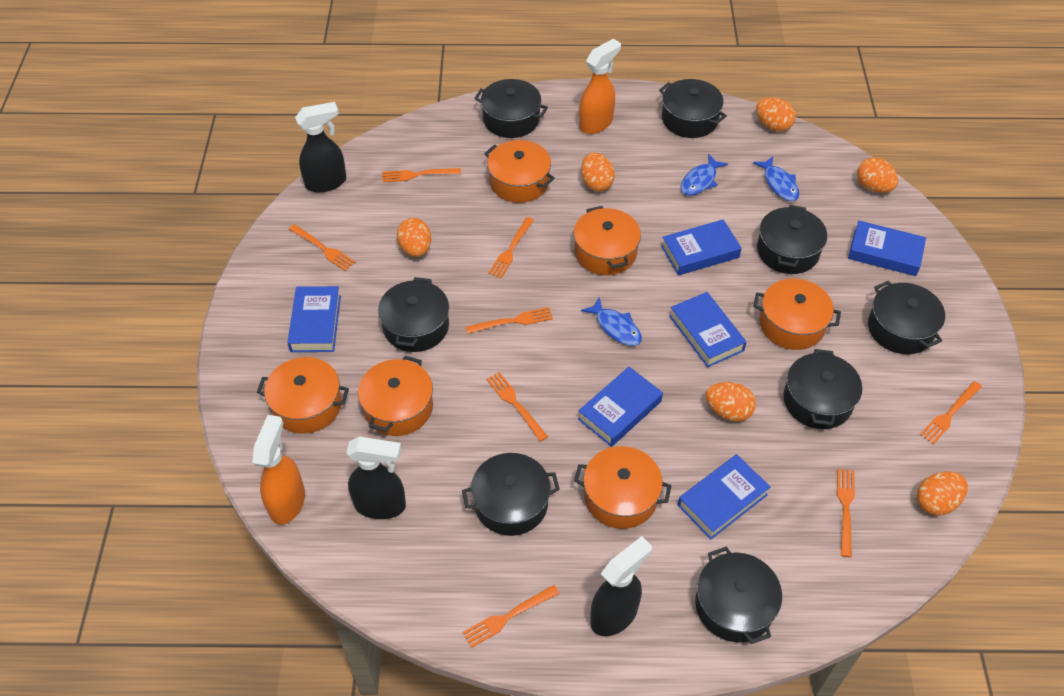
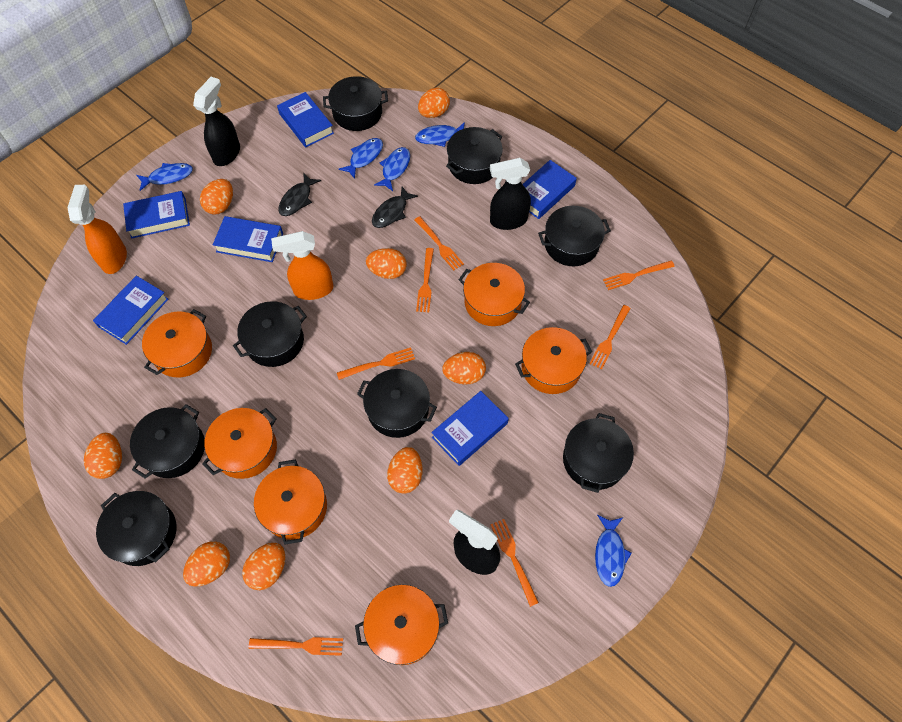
black fish: none = 0 -> [278,174,321,216] [372,187,418,228] = 2
blue fish: [581,297,642,346] [681,154,728,196] [753,156,799,201] = 3 -> [137,163,193,191] [339,138,383,179] [374,147,410,191] [415,122,465,147] [595,515,632,587] = 5
orange egg: [397,218,431,257] [581,152,615,192] [706,382,756,422] [756,98,796,132] [857,157,898,193] [917,472,968,516] = 6 -> [84,433,122,479] [183,541,230,587] [200,179,233,215] [242,543,285,590] [366,248,407,279] [387,447,422,494] [418,88,450,118] [442,352,486,385] = 8
orange fork: [289,224,355,271] [382,168,461,182] [462,585,560,648] [466,307,553,334] [486,372,548,442] [488,217,534,278] [837,469,855,557] [920,381,982,444] = 8 -> [249,637,343,656] [337,347,415,380] [414,216,464,270] [416,248,434,312] [490,519,539,607] [589,305,631,370] [603,261,675,290] = 7

